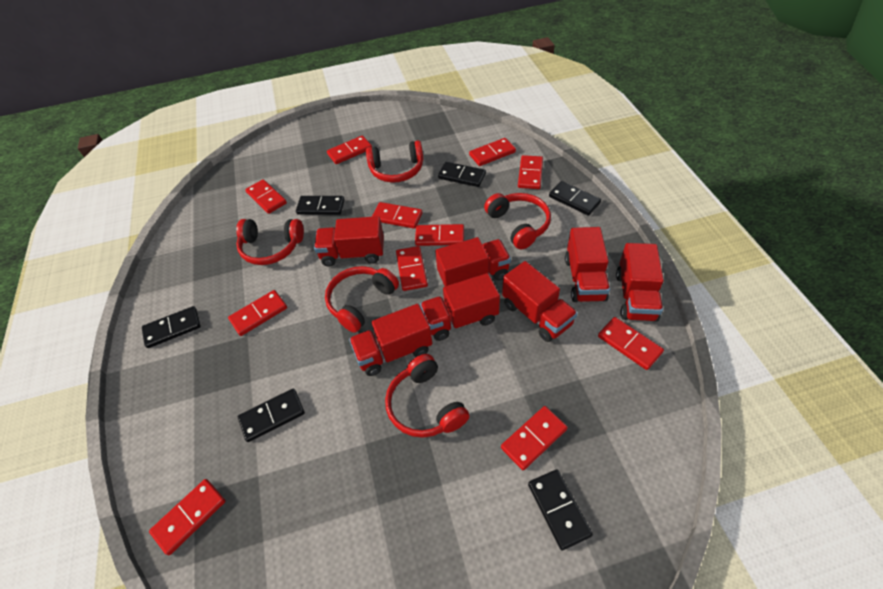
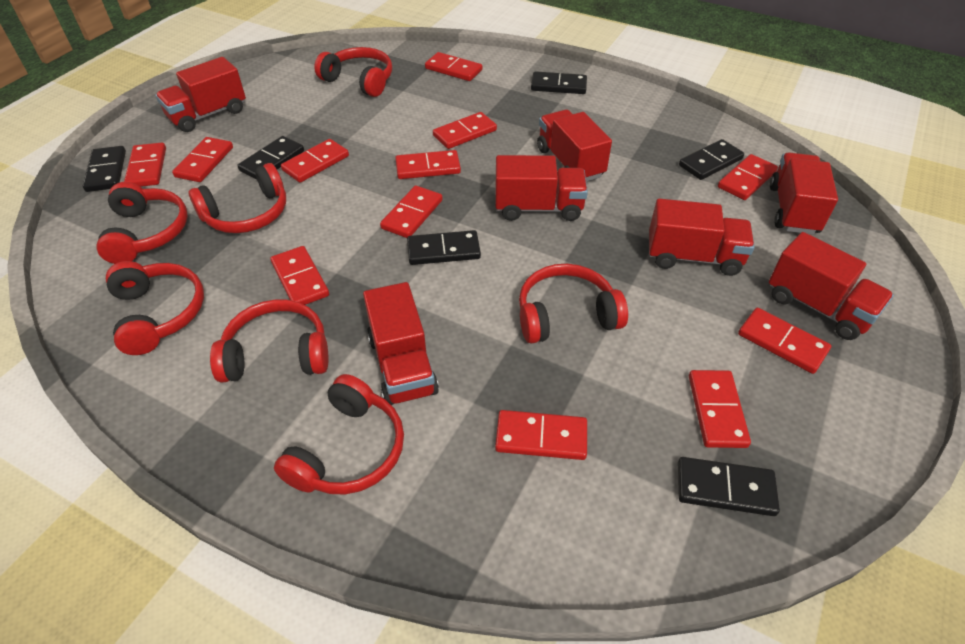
red domino: [149,479,226,555] [228,290,287,336] [245,179,287,214] [327,135,372,164] [372,202,422,229] [396,246,428,291] [415,224,464,246] [469,138,516,166] [501,406,568,470] [518,155,543,189] [598,317,664,370] = 11 -> [124,143,166,187] [172,137,233,182] [270,246,329,305] [281,139,349,183] [380,186,443,238] [395,150,461,179] [425,52,482,81] [433,112,497,149] [495,410,587,460] [689,370,751,448] [718,154,778,200] [738,308,831,374] = 12
red headphones: [236,219,304,265] [325,266,399,333] [366,140,423,183] [385,354,469,438] [484,193,551,249] = 5 -> [96,182,188,264] [106,261,204,355] [188,163,286,233] [210,299,329,383] [274,374,404,494] [314,47,392,97] [519,264,628,343] = 7

